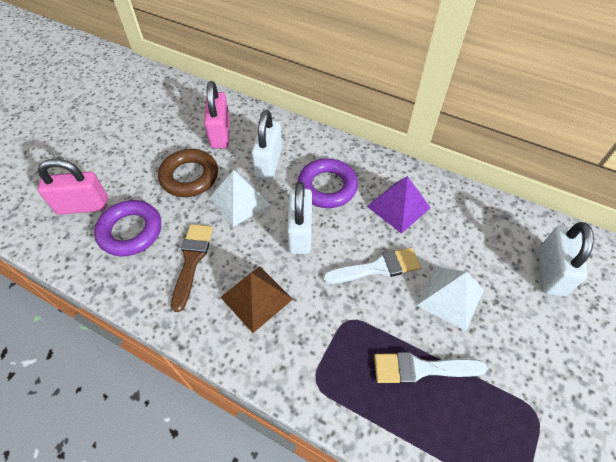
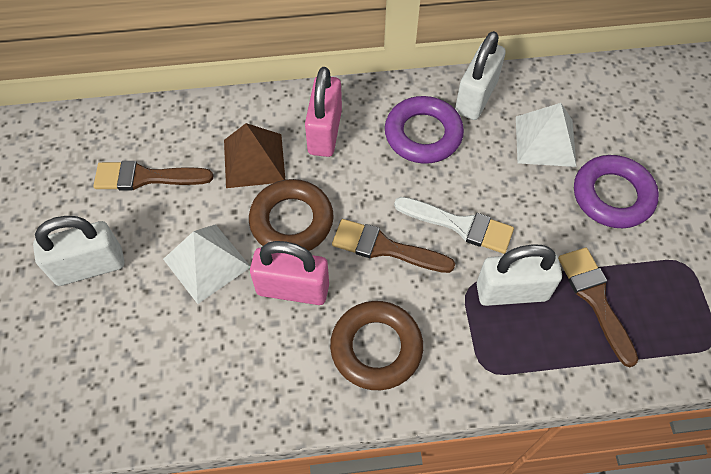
brown brush: [171,224,213,312] = 1 -> [93,161,213,190] [332,219,455,273] [558,247,639,367] = 3
brown ring: [158,149,218,197] = 1 -> [249,179,334,251] [330,301,423,390] = 2
purple pyramid: [367,176,431,234] = 1 -> none = 0
white brush: [323,247,421,284] [374,352,488,384] = 2 -> [394,197,514,254] = 1

